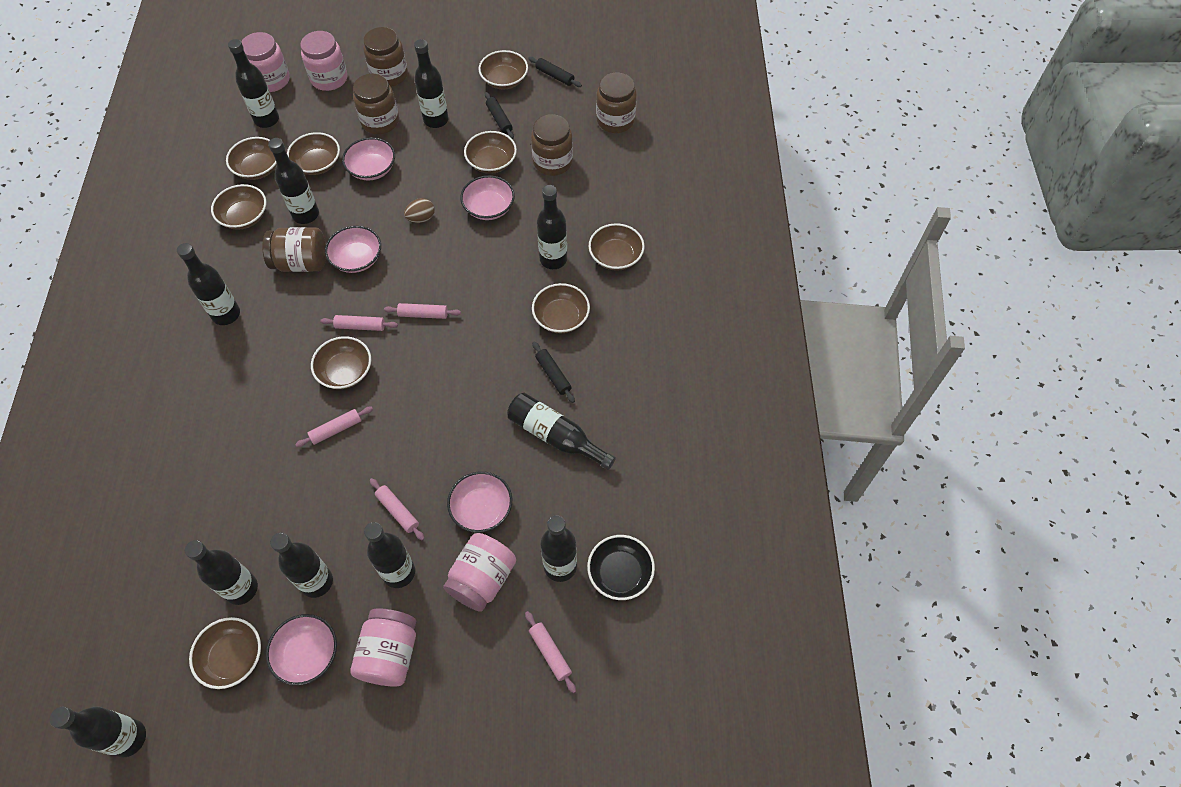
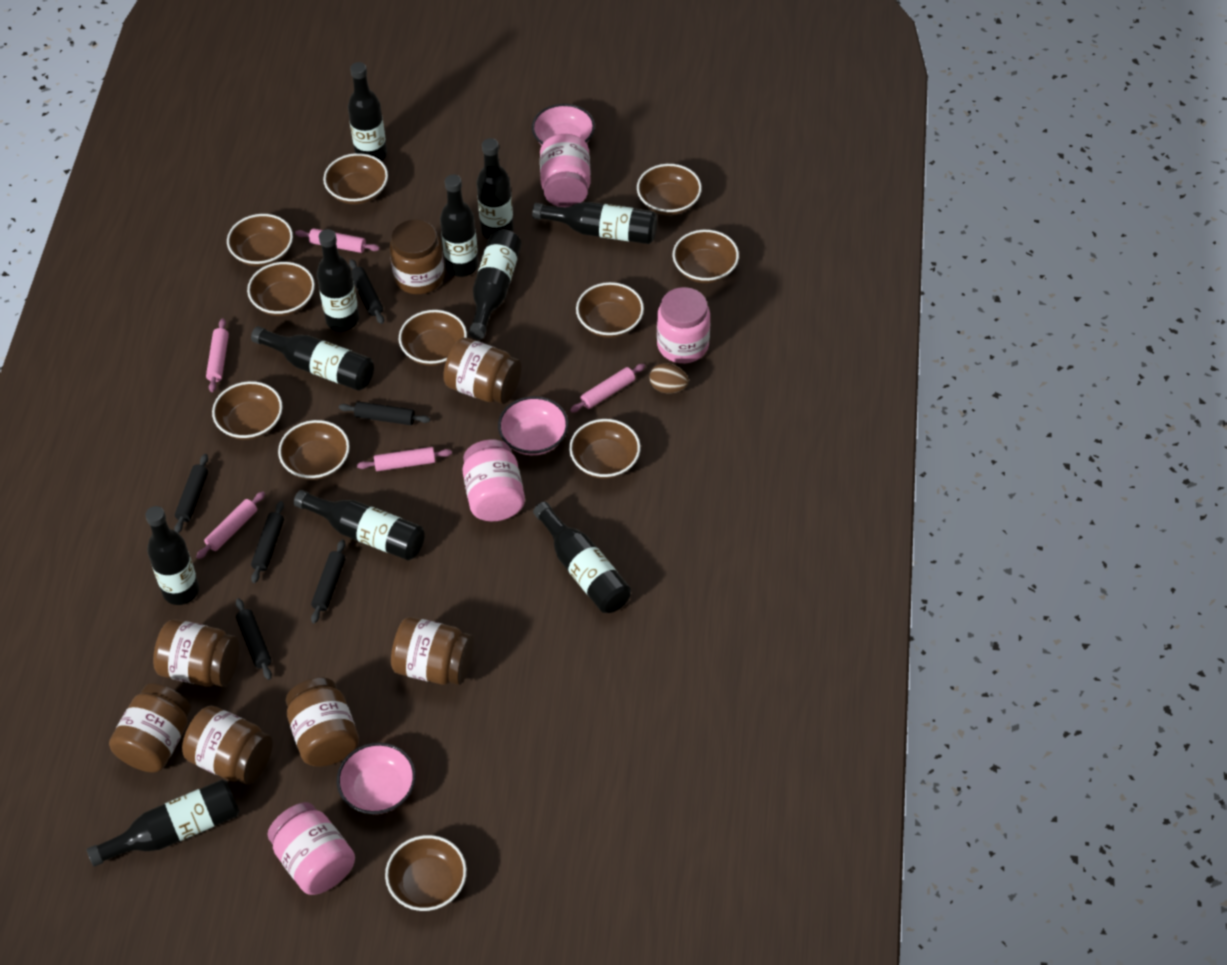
black bowl: [587,535,655,600] = 1 -> none = 0
black rolling pin: [485,92,514,139] [528,57,582,87] [532,341,575,403] = 3 -> [174,454,208,533] [236,598,272,680] [251,501,284,583] [311,540,345,623] [339,401,430,425] [349,259,384,324] = 6
brown bowl: [189,617,261,689] [211,184,266,229] [226,137,277,180] [287,132,340,175] [311,336,371,389] [464,131,517,174] [479,50,528,89] [532,283,590,334] [588,223,645,271] = 9 -> [212,381,283,440] [227,214,293,267] [247,262,315,316] [278,420,350,480] [323,153,388,204] [385,835,467,911] [399,310,467,366] [569,419,641,479] [576,282,644,338] [637,164,702,215] [673,230,739,283] = 11
brown jar: [262,227,326,272] [353,74,399,134] [363,27,408,87] [531,114,573,176] [596,73,637,133] = 5 -> [109,683,191,773] [153,619,239,687] [182,706,273,784] [285,678,359,767] [390,220,445,294] [391,617,474,685] [443,338,521,404] = 7
pink bowl: [266,614,337,686] [325,226,381,273] [342,137,395,180] [447,471,512,533] [460,175,515,220] = 5 -> [337,742,416,814] [498,396,569,455] [532,104,595,146] = 3

